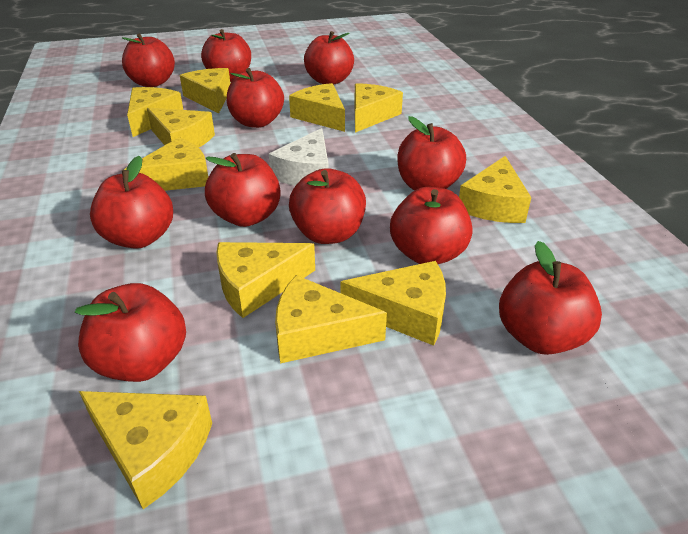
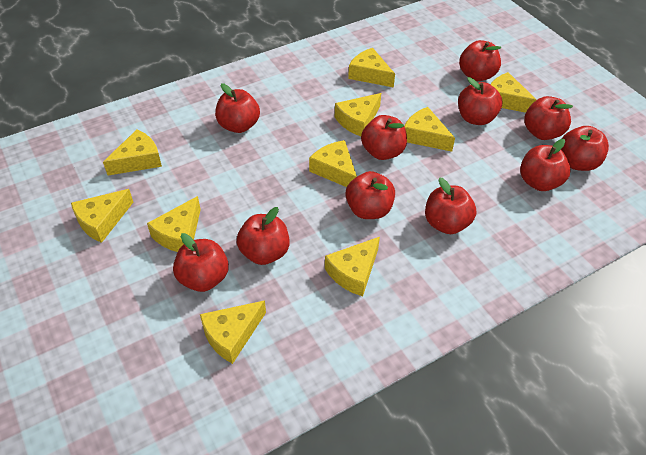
white cheese: [269,128,329,186] = 1 -> none = 0
yellow cheese: [79,391,212,509] [124,137,208,191] [127,87,183,137] [147,107,215,148] [180,68,230,114] [216,242,315,318] [275,275,387,363] [289,83,345,132] [341,261,446,346] [354,83,403,133] [459,156,531,223] = 11 -> [71,189,133,243] [103,129,162,176] [147,196,201,252] [200,300,266,364] [309,140,357,187] [325,237,380,296] [335,93,381,136] [348,48,395,88] [404,107,455,152] [490,72,537,113] = 10

